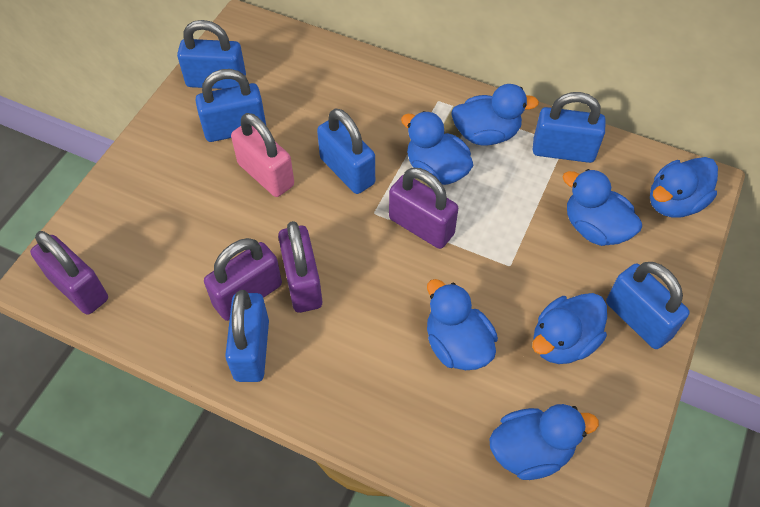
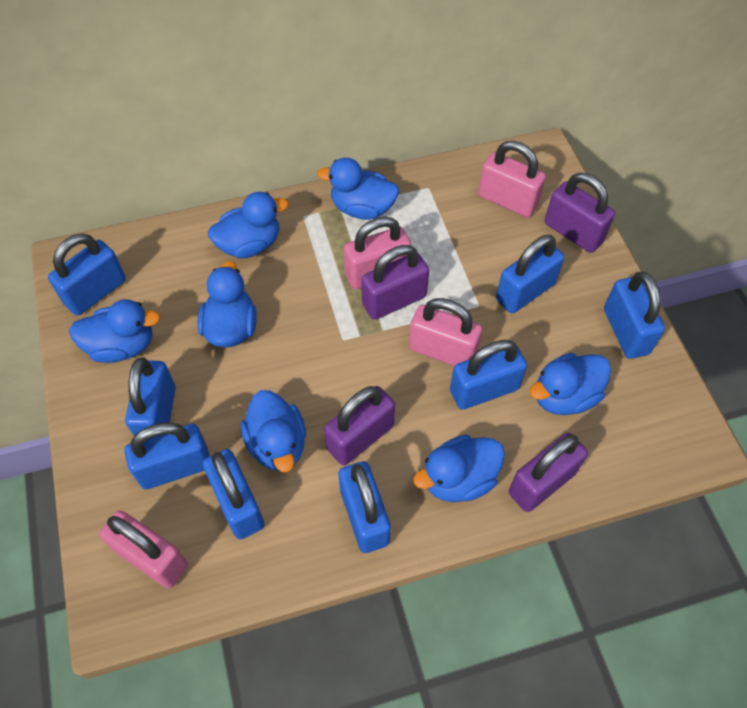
blue padlock: [177,20,246,89] [195,69,266,142] [225,290,269,382] [317,108,375,194] [533,92,606,163] [606,262,690,349] = 6 -> [48,233,126,315] [124,422,210,490] [125,357,176,436] [203,449,264,539] [339,461,391,553] [450,340,527,410] [496,235,564,313] [604,271,665,359] = 8
pink padlock: [231,113,294,197] = 1 -> [99,511,188,588] [344,217,411,289] [409,298,482,366] [478,141,546,217] = 4

